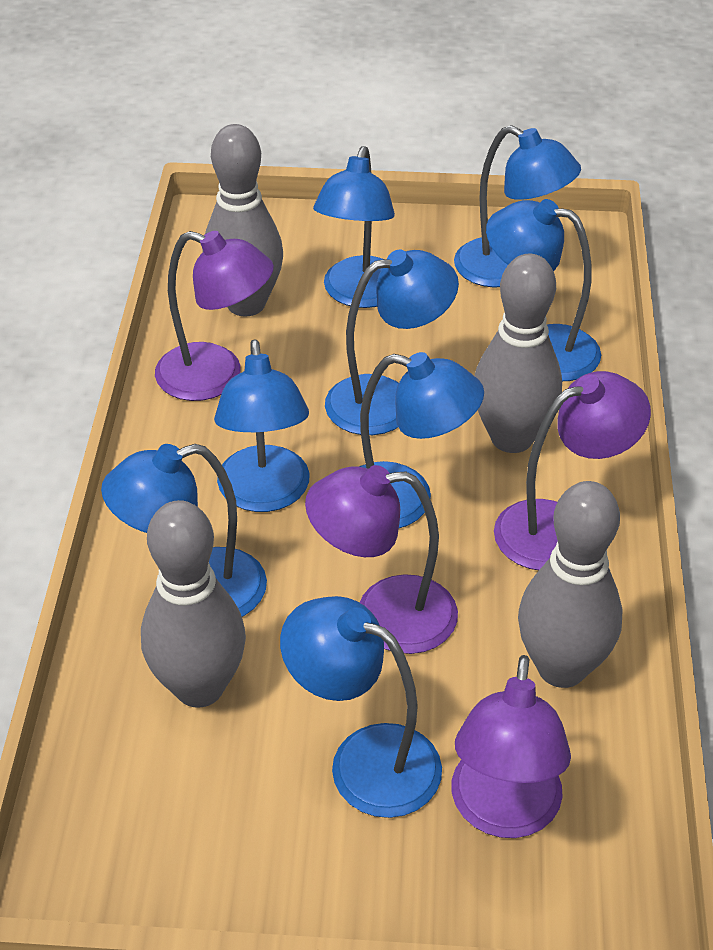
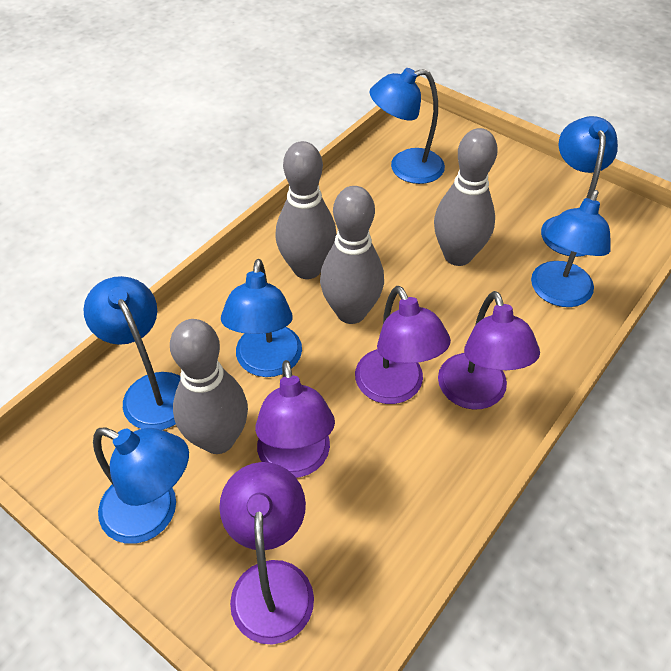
blue lamp: [101,444,267,617] [214,339,309,512] [280,596,442,818] [313,146,395,308] [325,249,459,435] [359,352,484,528] [454,125,581,288] [486,199,601,381] = 8 -> [83,276,180,430] [93,428,189,544] [221,259,302,377] [370,68,445,184] [531,190,611,307] [541,116,618,257] = 6

